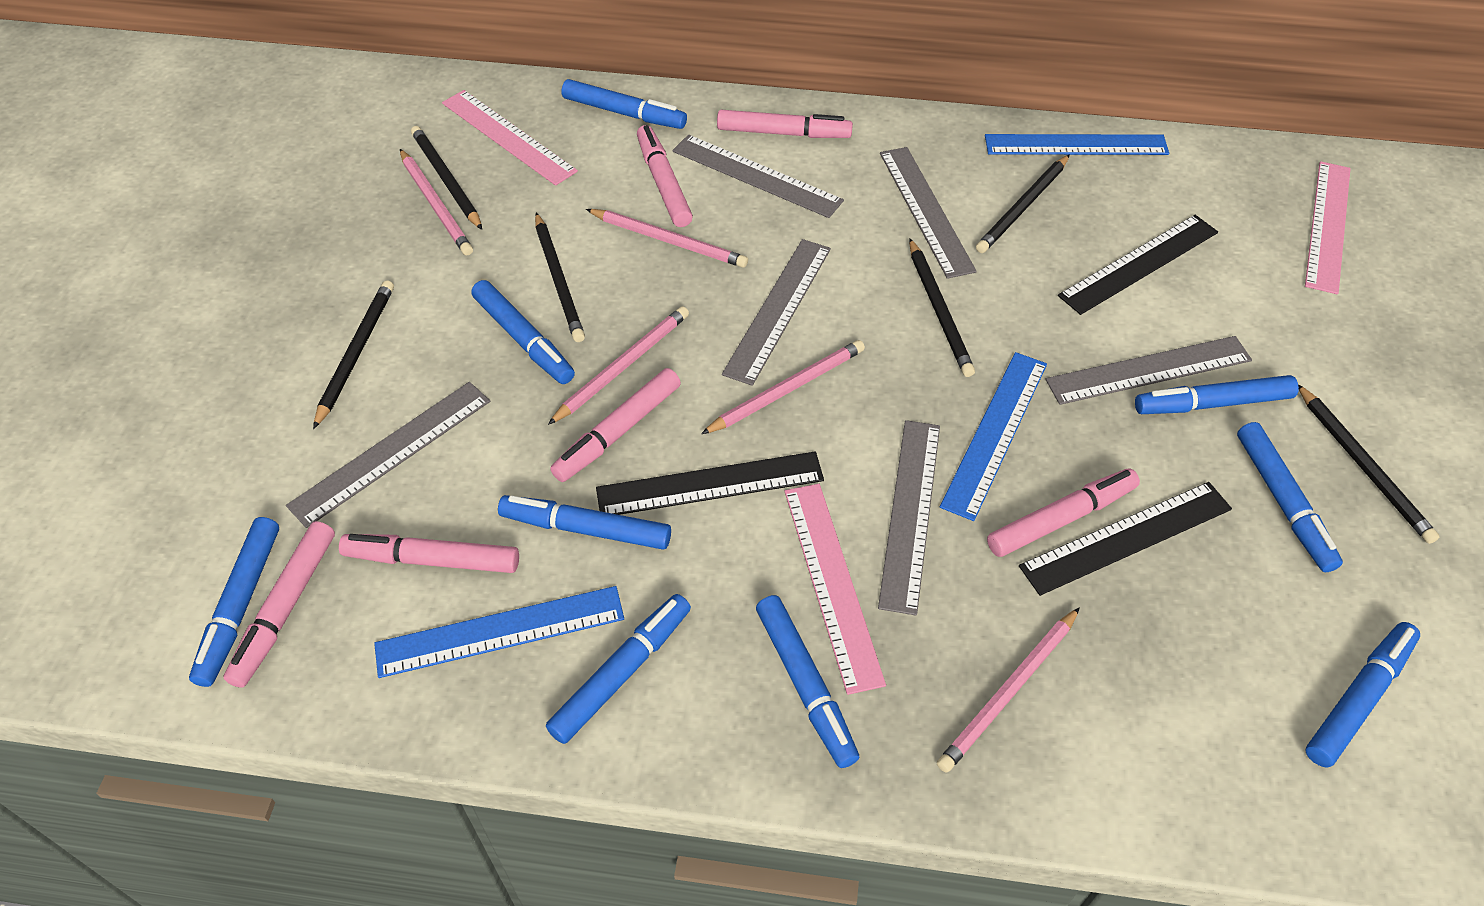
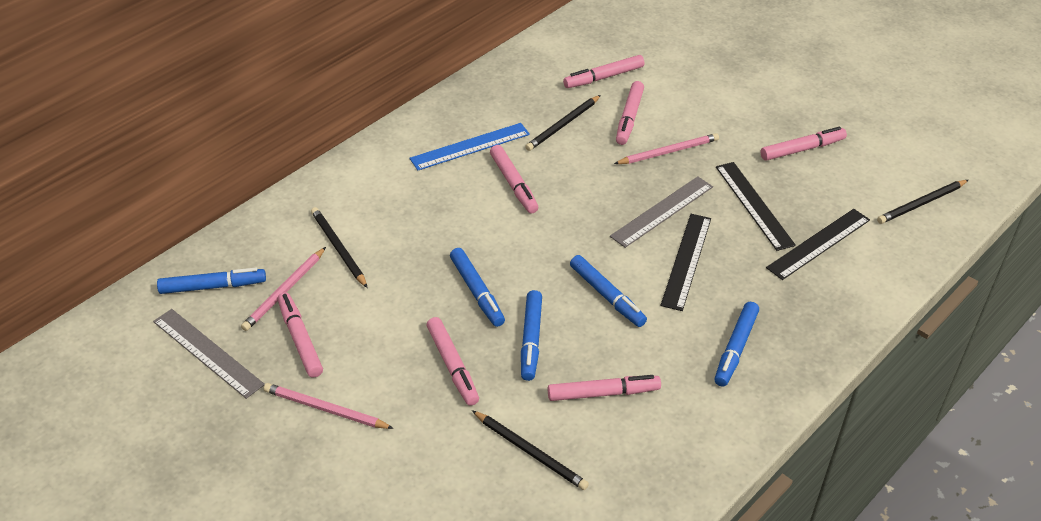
black pencil: [313,280,394,429] [411,126,482,230] [535,213,585,342] [909,238,975,377] [976,154,1070,253] [1298,384,1440,544] = 6 -> [311,207,368,288] [472,410,589,490] [525,95,601,151] [877,180,968,224] = 4
blue marker: [189,517,279,687] [471,280,575,384] [498,495,671,550] [546,594,691,744] [561,79,687,129] [756,595,859,768] [1135,375,1299,414] [1237,422,1343,572] [1306,622,1420,768] = 9 -> [157,268,266,294] [450,248,505,327] [521,290,542,381] [570,255,647,327] [714,302,759,387] = 5
blue ruler: [374,586,624,678] [940,352,1047,521] [985,134,1169,155] = 3 -> [409,123,530,171] = 1
grey ruler: [286,382,490,528] [672,134,844,218] [722,239,831,386] [878,420,940,616] [880,147,977,279] [1046,336,1252,405] = 6 -> [153,309,265,399] [610,176,713,248] = 2
pink marker: [223,521,335,688] [339,534,519,573] [550,368,681,482] [637,125,693,227] [717,110,853,138] [987,468,1140,557] = 6 -> [278,292,323,378] [426,317,479,406] [490,145,538,213] [548,375,661,401] [563,55,644,88] [616,81,644,145] [761,127,847,161] = 7
pink pencil: [400,149,473,255] [548,306,689,425] [586,209,748,268] [701,340,865,434] [937,607,1080,773] = 5 -> [241,247,326,331] [263,383,394,429] [614,133,719,164] = 3
pink ruler: [442,90,578,186] [785,484,886,695] [1305,161,1351,294] = 3 -> none = 0

